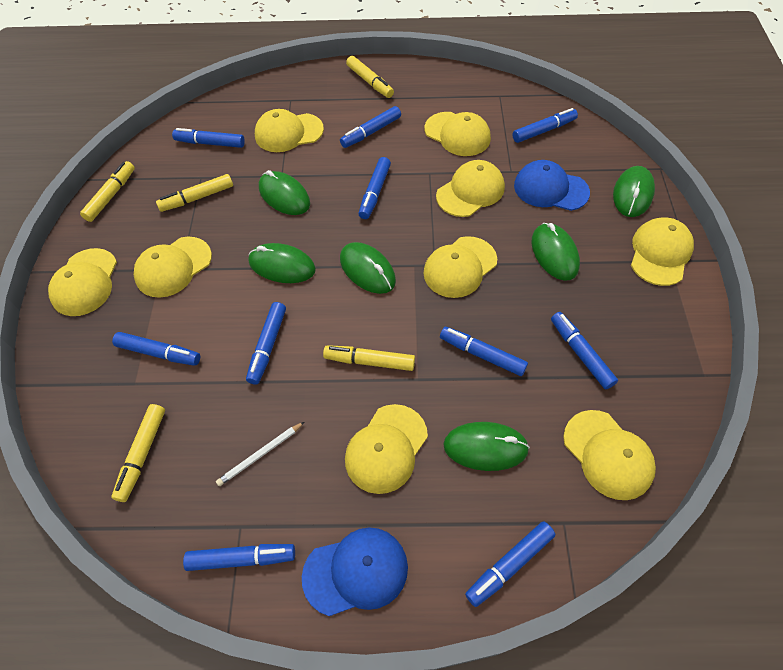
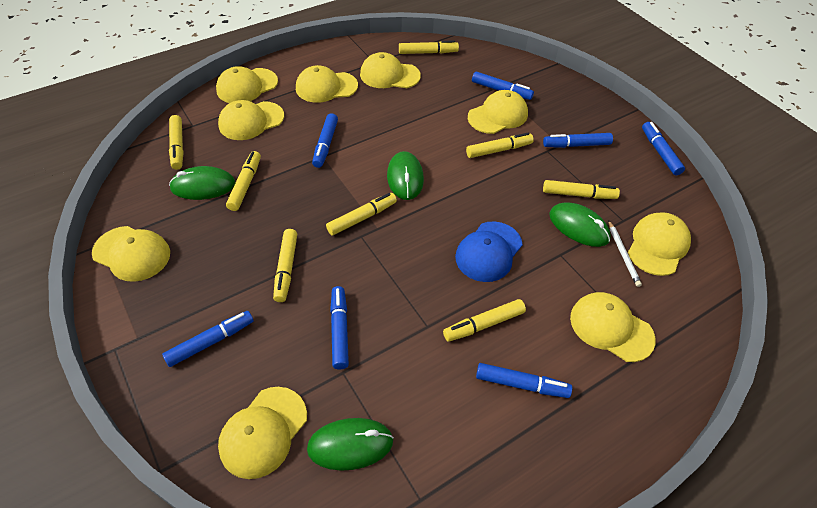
blue cap: [302,527,408,616] [514,160,590,211] = 2 -> [455,221,523,282] = 1
blue marker: [112,332,200,366] [172,128,245,148] [183,544,295,571] [246,302,286,385] [340,106,401,148] [358,157,391,219] [440,327,528,376] [465,521,555,607] [512,108,578,143] [551,312,618,389] = 10 -> [162,311,254,367] [312,113,338,168] [330,286,349,369] [472,72,534,100] [476,363,572,398] [543,133,613,148] [642,122,685,175] = 7
green mouse: [248,243,316,283] [259,170,310,215] [340,242,396,294] [443,422,530,471] [532,223,580,281] [613,166,655,217] = 6 -> [169,166,235,200] [307,418,394,471] [387,151,424,200] [549,202,611,247] = 4
yellow marker: [80,161,135,222] [111,404,165,502] [156,174,233,212] [323,345,415,371] [346,56,394,98] = 5 -> [169,115,184,170] [226,151,261,211] [273,229,297,302] [326,193,397,236] [399,40,459,54] [443,299,526,342] [466,133,534,158] [543,180,620,199] = 8

